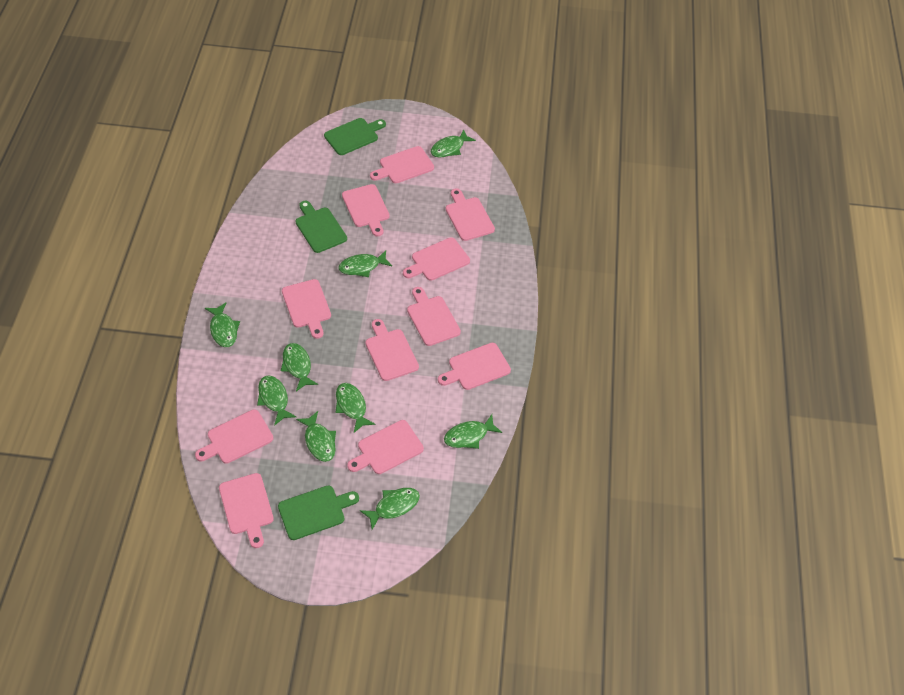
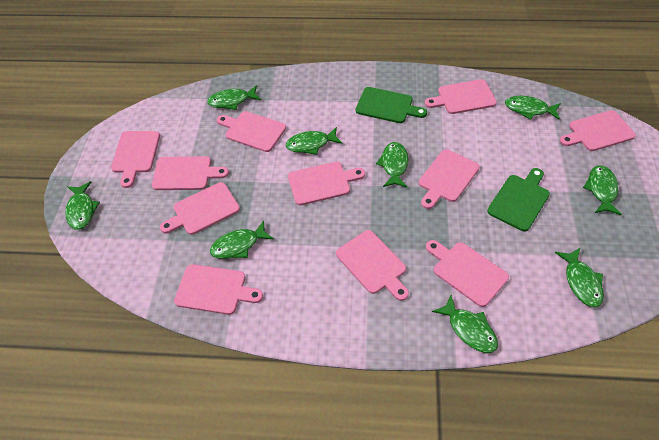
green cutting board: [278,485,359,540] [295,201,347,253] [324,118,386,155] = 3 -> [356,87,427,123] [487,168,550,231] = 2

